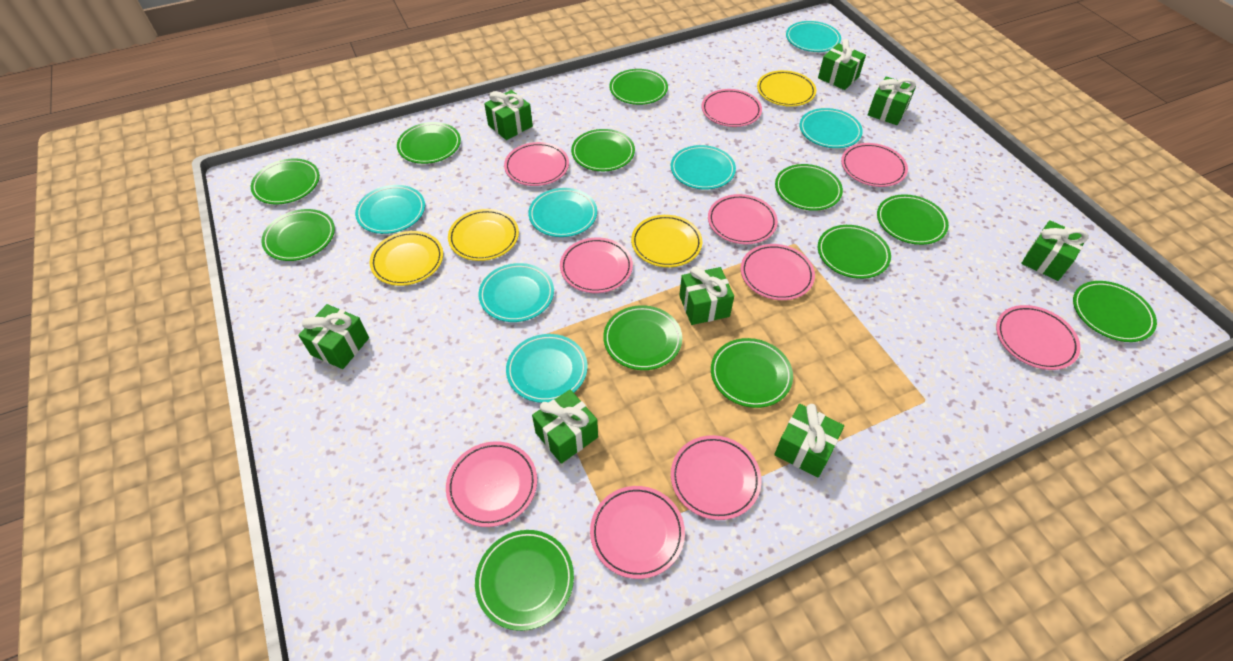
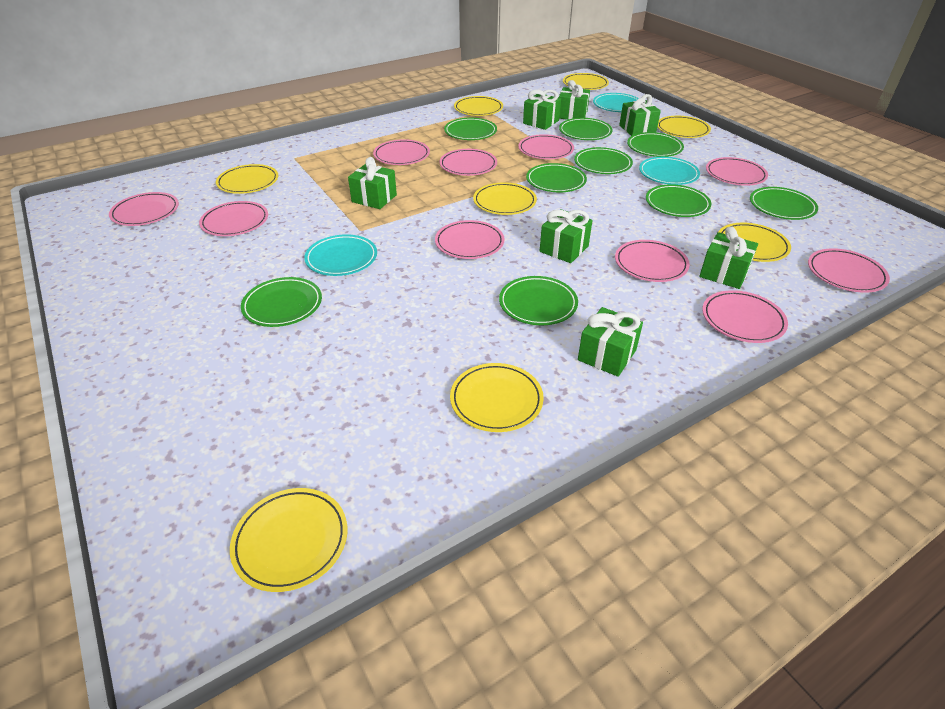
green gift: [298,304,369,369] [484,90,533,140] [532,389,598,464] [679,267,734,325] [774,404,844,478] [818,39,866,90] [868,77,916,125] [1021,220,1089,281] = 8 -> [348,157,397,209] [523,90,561,130] [540,209,592,263] [559,80,590,120] [578,307,643,377] [619,94,661,136] [699,226,758,289] = 7
green plate: [251,159,320,204] [261,209,335,261] [397,122,461,164] [475,530,574,631] [571,129,635,171] [603,305,682,370] [609,69,668,105] [711,338,793,408] [775,164,843,211] [818,225,891,279] [877,194,949,245] [1073,281,1157,342] = 12 -> [241,277,322,327] [444,118,497,140] [499,276,578,325] [526,163,587,192] [559,118,613,140] [574,147,633,174] [627,132,684,157] [646,184,711,217] [750,187,818,220] = 9
turquoise plate: [355,185,425,234] [478,263,554,322] [506,334,588,403] [528,188,597,237] [671,145,736,190] [786,21,841,52] [800,108,863,148] = 7 -> [304,234,377,276] [593,93,639,112] [639,157,700,185] = 3
yellow plate: [370,231,443,286] [448,209,519,261] [631,215,702,267] [757,70,816,107] = 4 -> [216,164,278,194] [230,488,347,592] [450,363,544,432] [454,96,503,116] [473,182,537,215] [563,73,609,90] [658,116,711,138] [719,223,791,262] = 8

